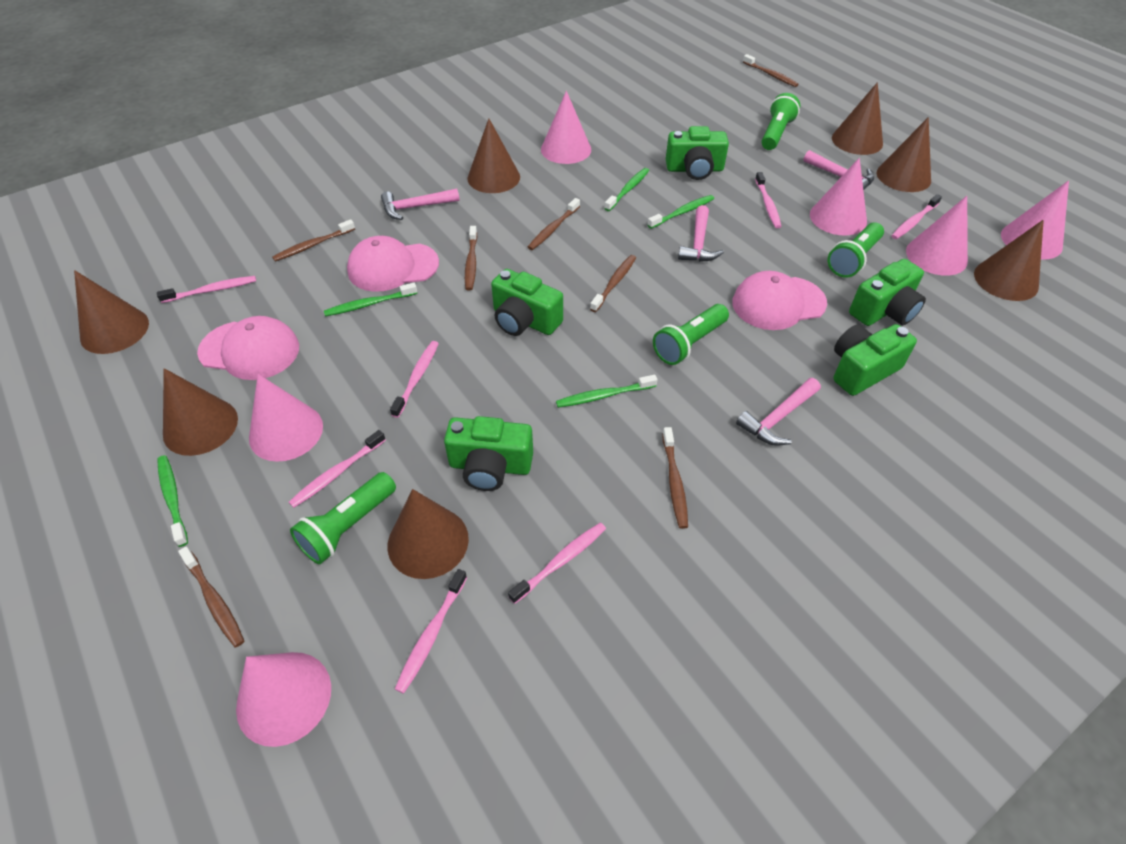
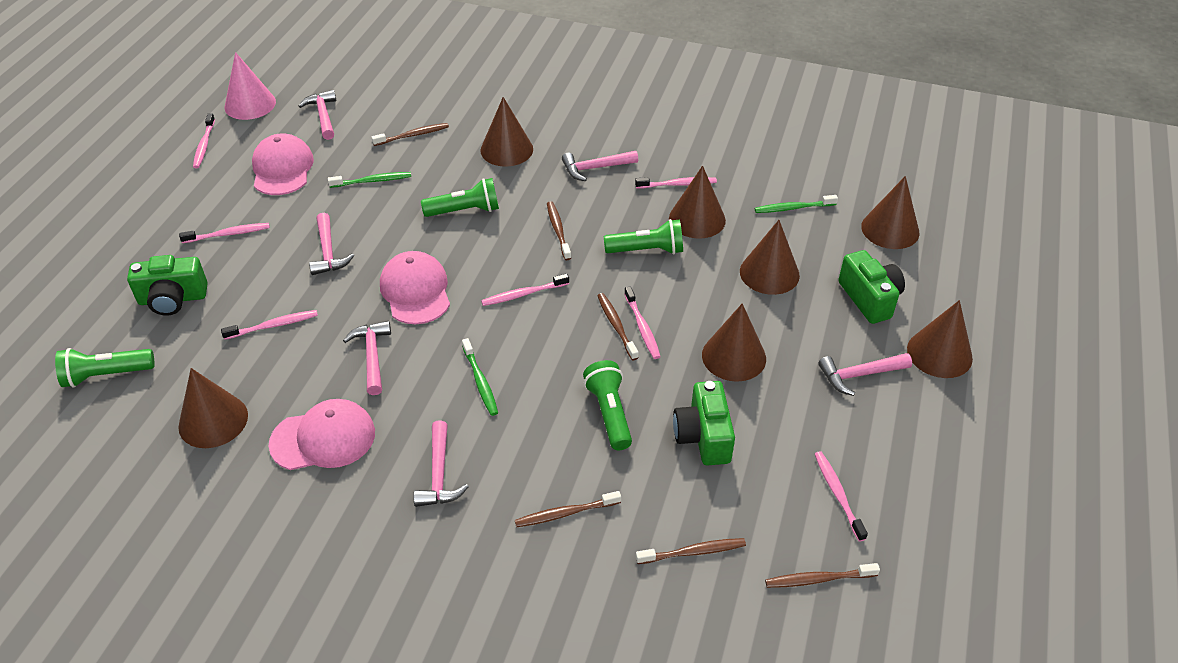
brown toothbrush: [178,546,244,647] [272,219,355,262] [465,226,477,291] [528,198,580,250] [590,255,636,312] [662,427,688,529] [743,54,799,87] = 7 -> [371,123,449,146] [515,491,621,528] [547,201,571,260] [597,293,639,360] [636,538,746,564] [765,563,880,588] = 6
green camera: [444,416,533,491] [491,269,563,336] [666,126,729,180] [833,324,917,396] [849,259,926,326] = 5 -> [127,255,208,315] [673,381,735,465] [838,250,905,324] = 3
green toothbrush: [157,455,188,547] [324,283,417,317] [556,375,657,408] [604,168,649,211] [648,195,714,229] = 5 -> [328,172,411,188] [462,338,498,416] [755,195,838,213] = 3
pink cone: [236,652,331,747] [249,374,323,462] [541,91,591,164] [810,158,867,235] [906,196,968,276] [1001,180,1069,260] = 6 -> [225,52,276,120] = 1
pink hammer: [381,189,460,220] [678,205,724,262] [736,378,821,446] [803,150,874,191] = 4 -> [299,90,337,140] [309,213,354,275] [343,321,391,395] [413,420,469,507] [562,151,638,181] [818,353,912,396] = 6

